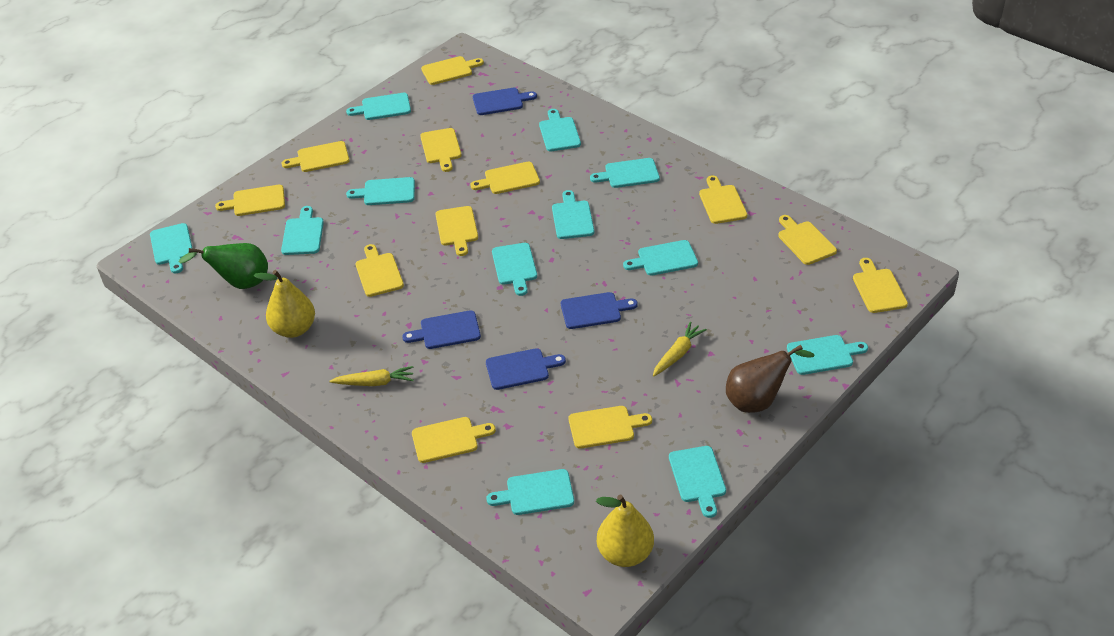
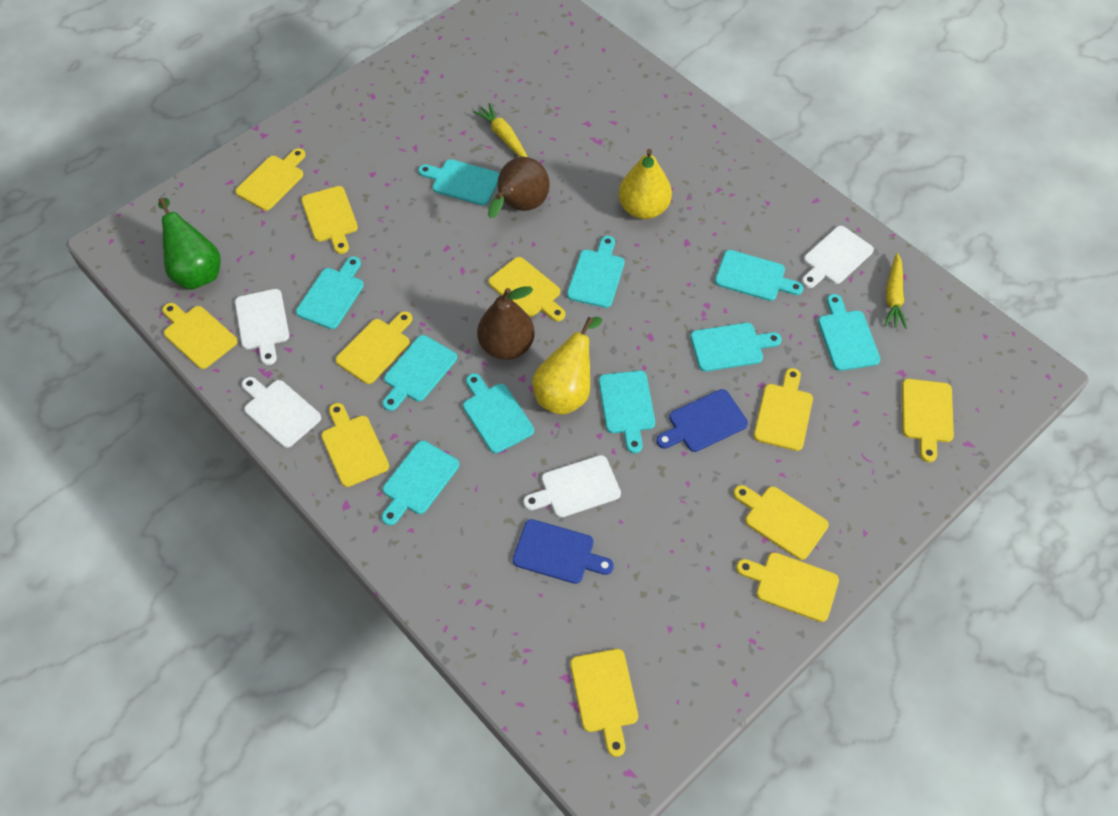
blue cutting board: [402,310,481,349] [473,88,537,115] [486,348,566,390] [561,292,638,329] = 4 -> [513,519,614,584] [656,389,748,452] = 2
brown pear: [726,344,815,413] = 1 -> [477,286,535,360] [488,157,550,218] = 2
turquoise cutting board: [150,223,193,273] [281,206,324,255] [346,93,411,120] [346,177,415,205] [486,469,574,515] [492,243,537,296] [539,109,581,151] [552,190,594,239] [590,158,660,188] [623,240,698,276] [669,446,726,518] [787,335,868,375] = 12 -> [296,256,364,329] [382,441,459,525] [383,335,457,411] [418,159,500,206] [463,373,534,453] [567,236,624,308] [599,371,655,453] [690,323,782,372] [715,250,804,301] [818,294,880,371] = 10
white cutting board: none = 0 -> [235,289,289,365] [242,377,321,448] [523,455,621,518] [802,226,874,288] = 4
yellow cutting board: [215,185,285,216] [282,141,350,172] [356,244,404,297] [412,417,496,463] [420,128,461,172] [421,56,484,85] [436,206,478,256] [470,162,540,194] [568,406,652,449] [699,175,747,224] [778,215,837,265] [853,258,908,313] = 12 -> [162,303,237,369] [235,148,306,211] [301,186,358,254] [321,403,389,487] [336,311,413,384] [488,257,565,321] [570,649,638,757] [734,485,829,560] [736,552,839,622] [754,368,813,451] [902,379,954,462] = 11

